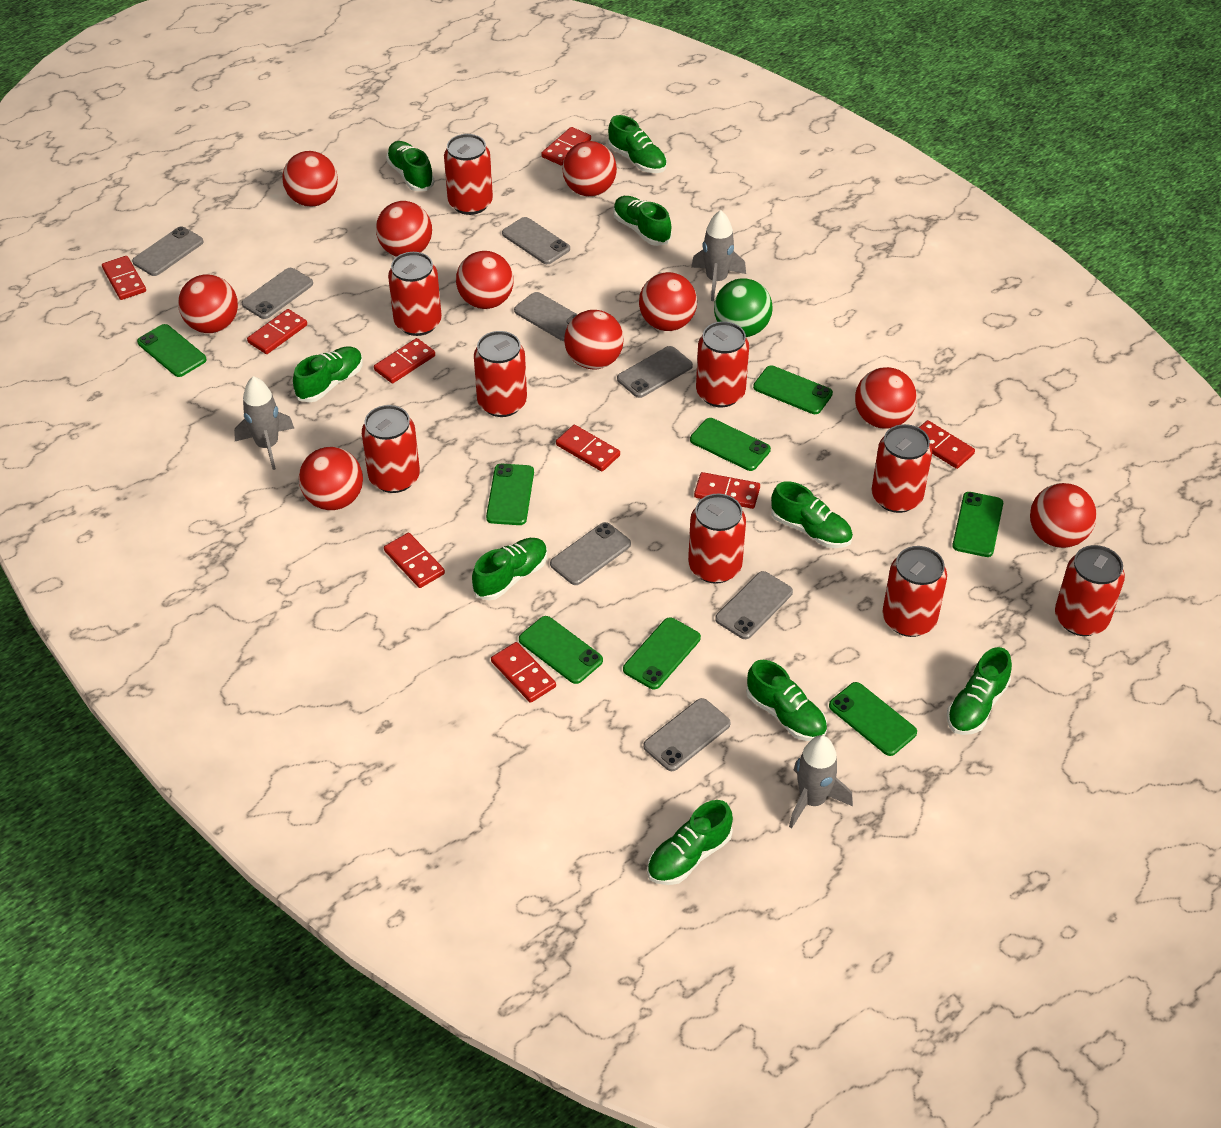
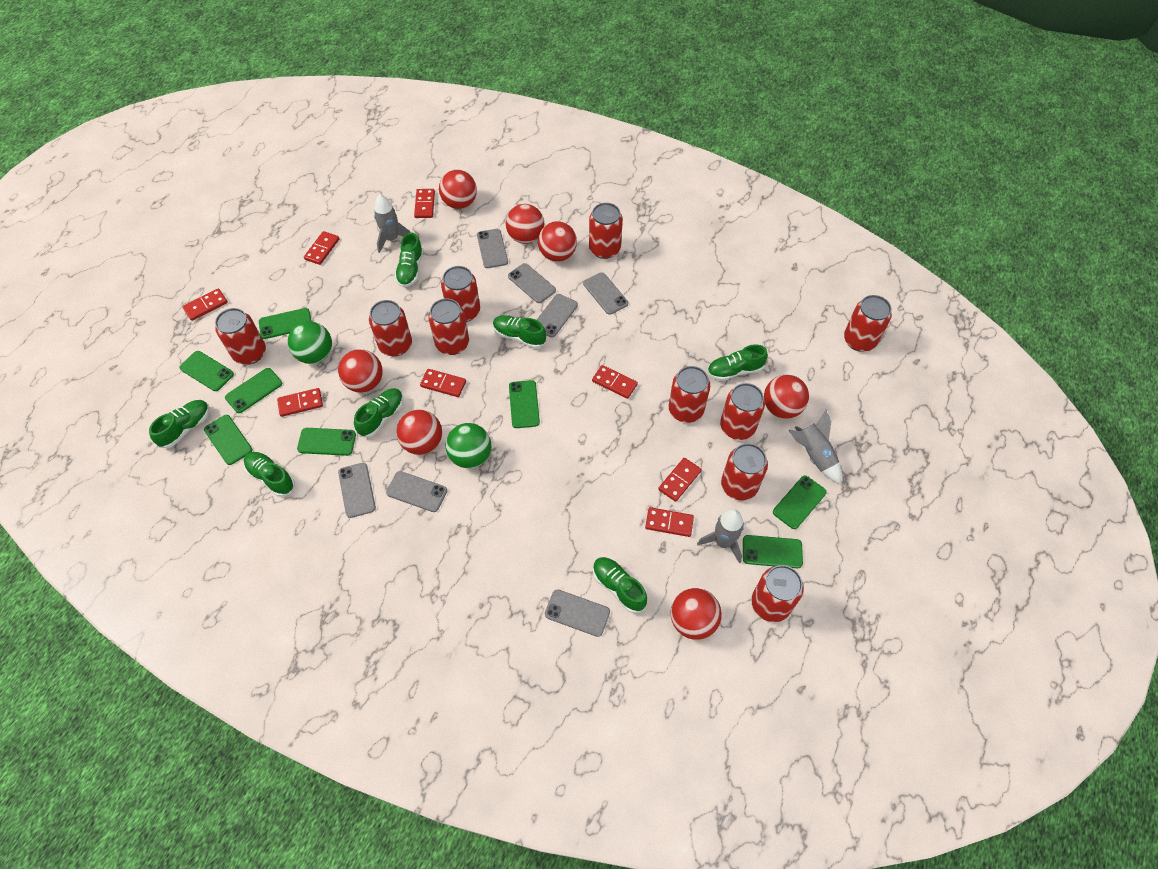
green ball: [714,278,772,337] = 1 -> [288,321,332,364] [445,423,491,468] = 2
green shoe: [293,346,363,402] [386,141,435,191] [472,538,548,600] [608,115,667,173] [613,196,672,246] [647,800,733,885] [746,660,827,741] [771,481,853,548] [947,647,1012,735] = 9 -> [149,400,210,448] [244,452,295,497] [354,388,403,438] [395,232,424,287] [493,315,546,348] [593,557,647,613] [707,344,768,381] = 7
grey phone: [132,226,203,276] [241,268,313,319] [502,217,570,264] [514,292,578,341] [550,522,631,585] [617,346,693,398] [643,698,731,771] [715,571,793,639] = 8 -> [338,463,376,518] [386,471,447,512] [477,229,508,268] [508,263,556,303] [537,294,578,338] [545,589,610,637] [583,272,628,315] = 7
red ball: [178,274,238,333] [282,151,338,207] [299,447,363,510] [376,201,432,257] [456,251,514,309] [562,141,617,197] [564,310,624,369] [639,272,697,331] [855,367,917,429] [1030,483,1097,548] = 10 -> [338,349,383,392] [396,410,442,455] [439,170,477,209] [506,204,544,244] [538,221,577,262] [670,588,722,640] [764,375,809,419] = 7
red can: [362,405,420,493] [388,252,442,336] [444,134,493,215] [474,331,527,417] [688,494,746,584] [696,321,749,407] [871,424,932,513] [882,546,947,637] [1055,545,1125,636] = 9 -> [215,308,266,365] [369,300,412,357] [428,298,469,355] [441,266,480,322] [589,203,623,259] [669,366,710,423] [720,383,765,440] [721,443,768,501] [751,565,804,622] [844,295,892,352] = 10
red domino: [102,256,146,300] [247,309,307,354] [374,338,435,383] [384,533,445,588] [491,642,556,703] [541,127,591,166] [556,425,620,471] [694,472,760,509] [918,420,975,469] = 9 -> [182,289,228,321] [277,388,323,417] [304,231,340,265] [414,189,435,218] [420,369,466,397] [592,365,638,399] [645,507,694,537] [658,458,701,502] = 8

